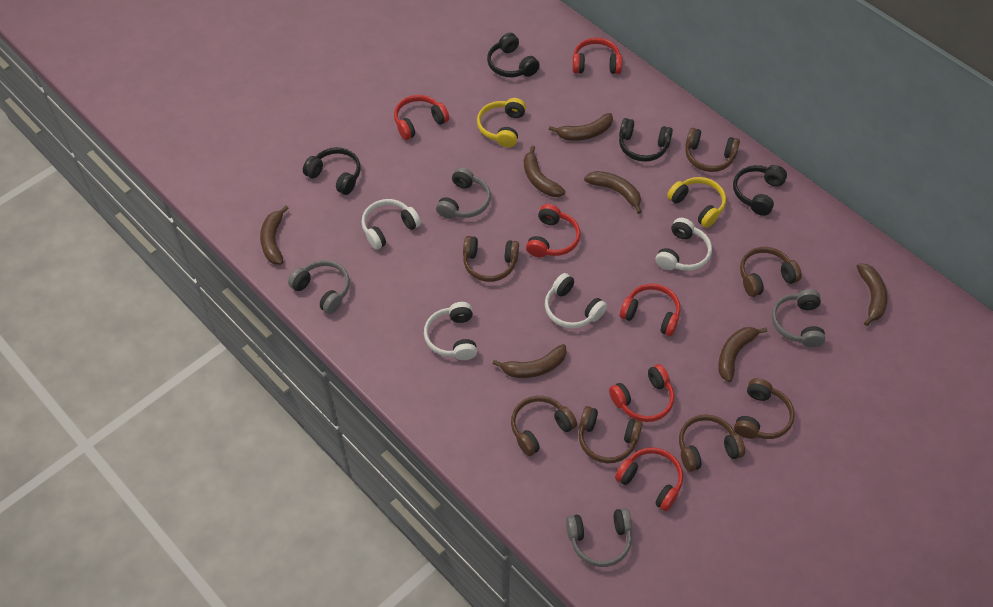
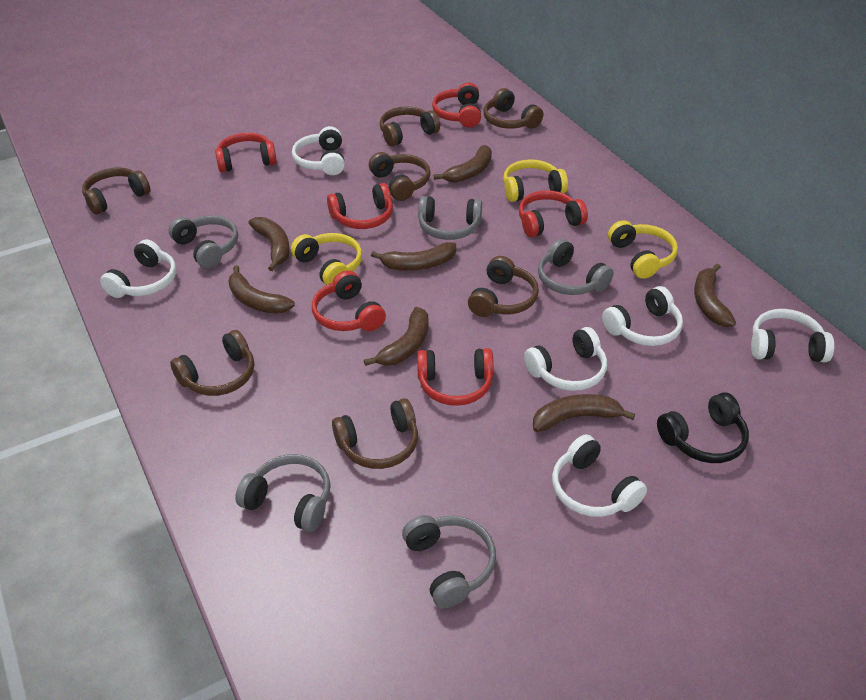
black headphones: [303,147,361,195] [487,33,540,77] [619,118,673,162] [733,165,787,216] = 4 -> [657,392,749,463] = 1
grey headphones: [288,260,350,314] [436,167,491,219] [566,508,632,567] [772,289,826,347] = 4 -> [169,215,238,268] [235,454,331,532] [402,515,496,609] [418,196,482,240] [538,239,613,295] = 5
white headphones: [361,199,421,250] [424,302,477,360] [545,273,607,328] [656,218,712,271] = 4 -> [100,239,176,298] [292,126,345,175] [524,327,607,391] [552,434,647,517] [602,286,683,346] [751,309,834,362] = 6
yellow headphones: [477,98,526,147] [667,177,726,228] = 2 -> [291,233,362,285] [503,159,568,202] [608,220,678,279] = 3

